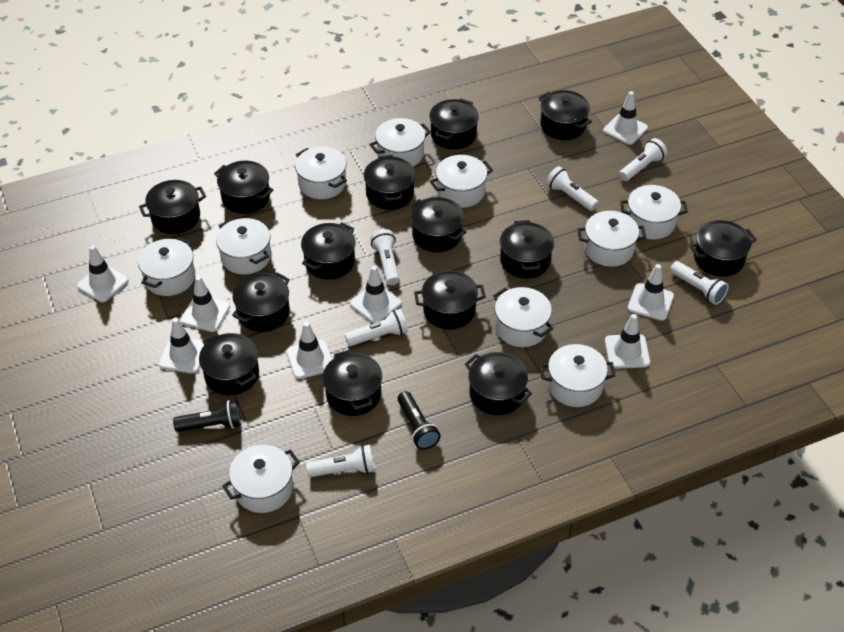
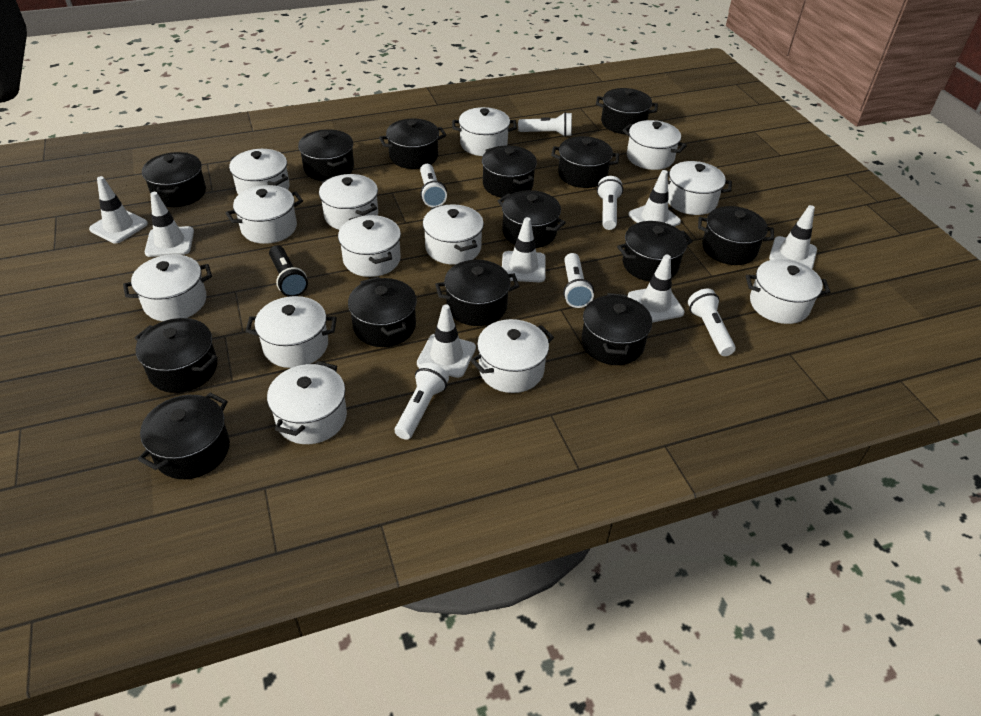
black flashlight: [173,400,241,432] [397,391,441,450] = 2 -> [269,245,308,297] = 1
white pot: [138,237,195,296] [216,218,271,274] [222,445,300,513] [295,147,347,199] [369,118,431,167] [430,155,493,208] [493,287,554,347] [540,344,615,407] [577,211,646,267] [620,185,688,240] = 10 -> [123,254,212,321] [226,185,303,244] [229,149,290,195] [245,296,337,368] [267,361,347,444] [319,174,378,230] [338,215,401,277] [423,204,484,265] [452,107,517,156] [470,319,554,393] [622,120,687,170] [668,161,732,215] [746,259,830,324] = 13
white traffic cone: [77,245,129,302] [159,318,207,374] [181,276,230,332] [287,322,332,379] [350,266,402,323] [603,91,648,145] [605,314,650,369] [628,264,674,321] = 8 -> [89,176,148,243] [145,192,194,257] [417,304,476,378] [502,217,546,282] [628,170,681,227] [628,255,685,323] [769,205,817,269] = 7

